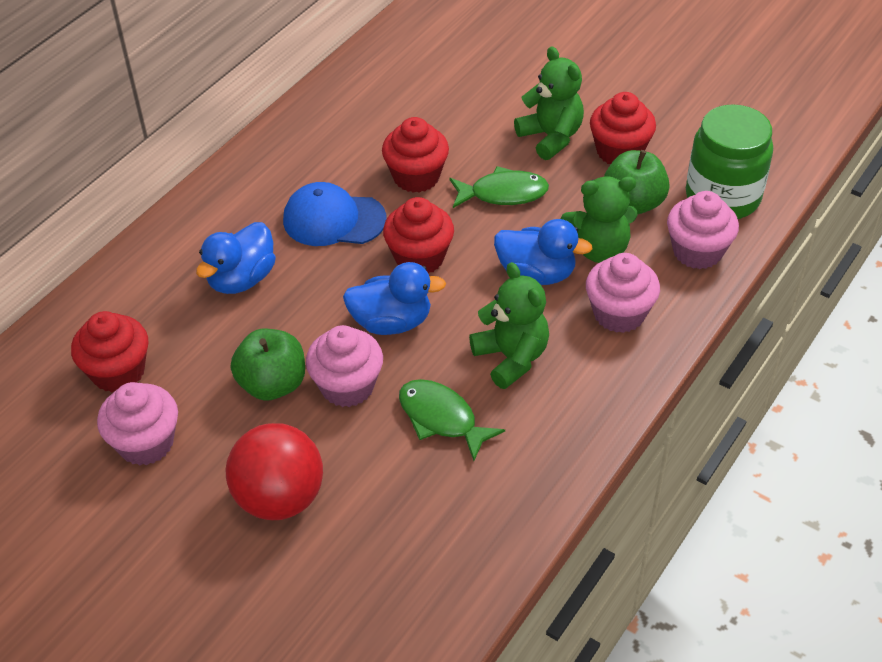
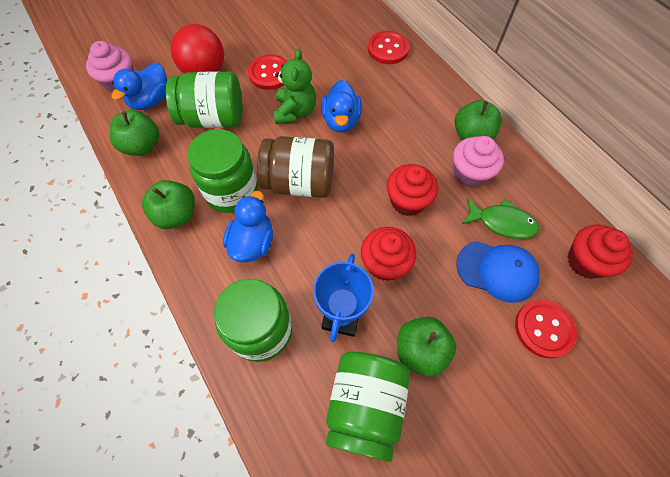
blue trophy: none = 0 -> [313,254,374,342] = 1
brown jar: none = 0 -> [257,136,334,198] = 1
green apple: [231,329,305,401] [604,150,670,214] = 2 -> [110,110,159,156] [142,180,195,229] [397,317,456,377] [455,100,502,140] = 4
green fish: [399,379,505,461] [450,166,549,208] = 2 -> [461,198,539,239] = 1
green jar: [686,104,773,219] = 1 -> [166,71,242,128] [187,129,258,213] [214,278,292,362] [326,352,410,462] = 4
green teddy bear: [469,262,549,389] [514,46,584,160] [560,176,638,263] = 3 -> [273,49,316,124] = 1
pink cupcake: [97,382,178,466] [306,325,383,407] [586,253,660,333] [667,191,739,269] = 4 -> [86,41,134,92] [453,136,504,188] = 2
red button: none = 0 -> [248,54,287,90] [368,31,409,64] [515,300,577,358] = 3
red cupcake: [71,311,148,393] [382,117,449,193] [383,197,454,274] [590,92,656,164] = 4 -> [361,227,416,281] [387,164,438,216] [567,225,633,279] = 3

